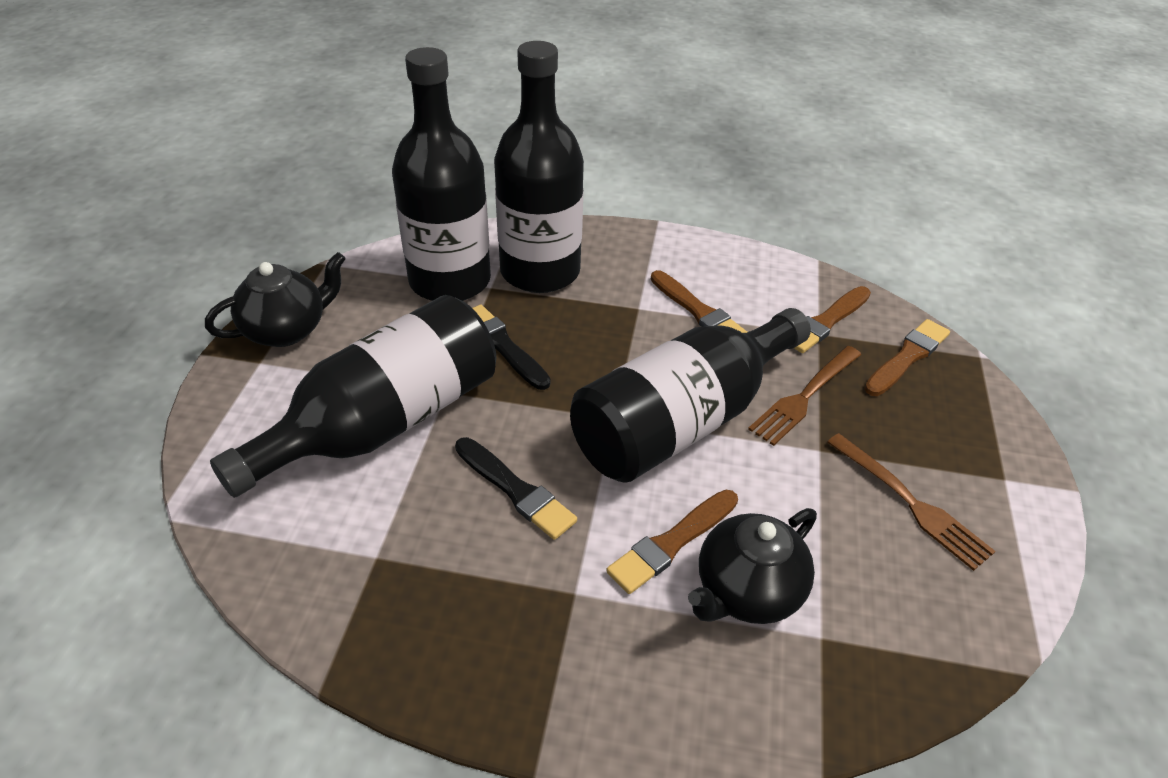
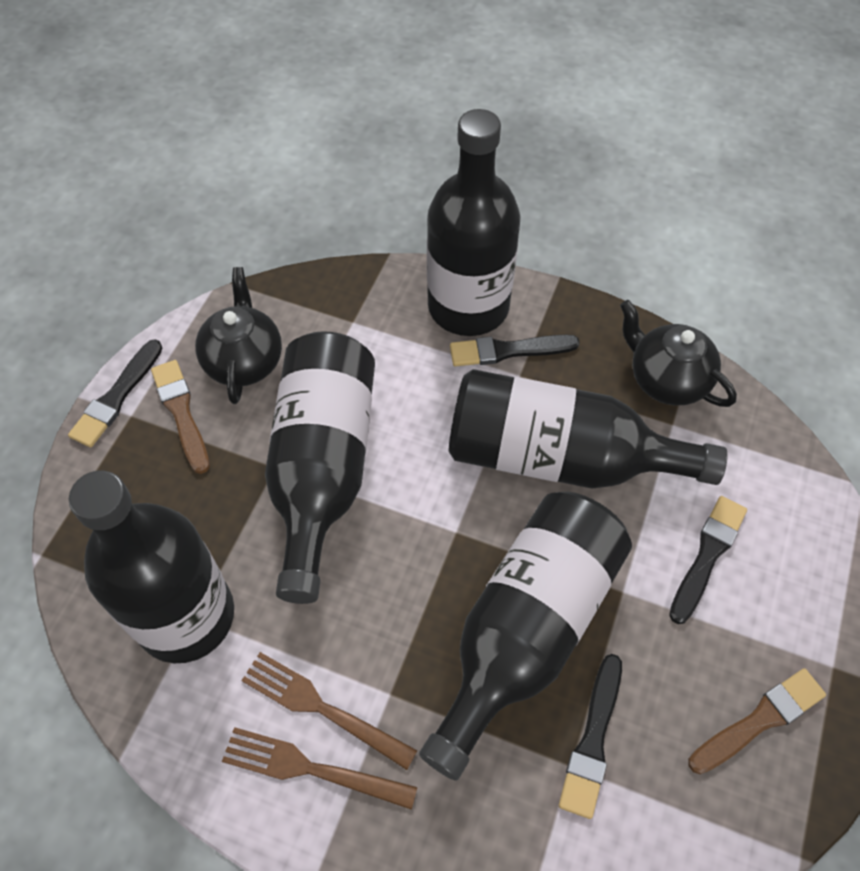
black bottle: [210,295,496,498] [392,47,491,301] [494,41,584,293] [570,308,811,483] = 4 -> [68,470,234,663] [265,331,375,604] [419,492,632,781] [427,109,520,336] [449,369,727,489] = 5
black brush: [455,437,577,540] [472,305,551,390] = 2 -> [68,339,163,447] [450,335,580,367] [559,654,622,819] [669,496,747,624] = 4
brown brush: [606,490,738,594] [650,270,747,333] [794,286,871,353] [864,319,950,396] = 4 -> [151,360,210,474] [688,668,826,774] = 2

